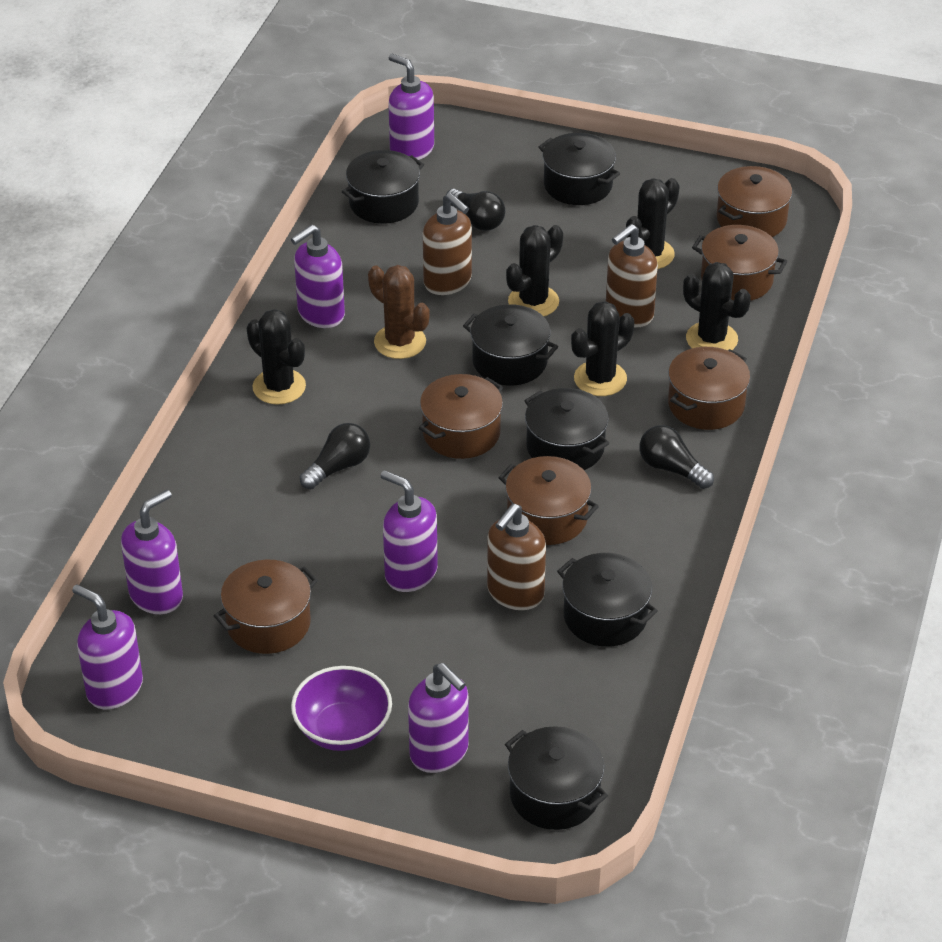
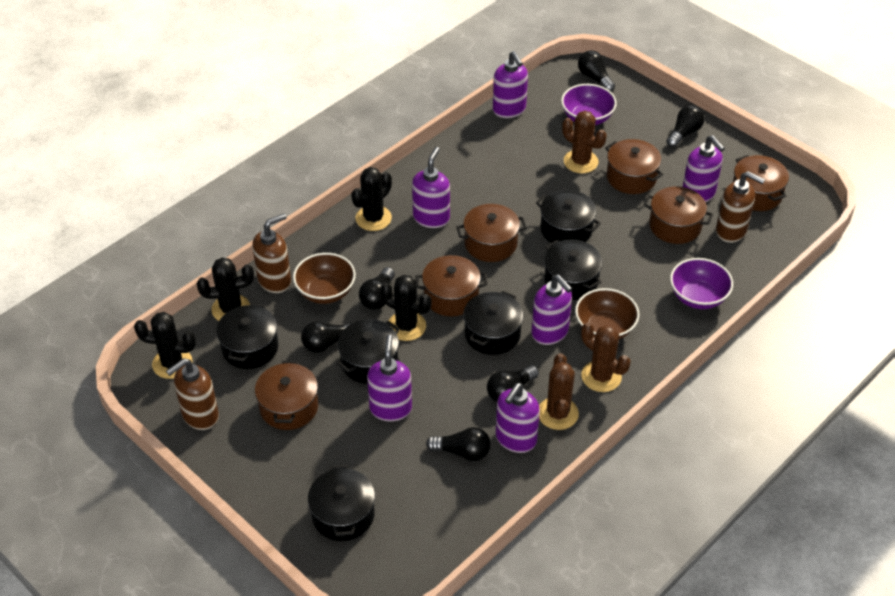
black cactus: [247,309,306,405] [506,225,563,316] [571,301,634,396] [626,178,680,269] [683,262,751,350] = 5 -> [134,312,196,379] [197,258,254,321] [351,167,392,231] [380,275,431,341] = 4
black light bulb: [300,423,370,489] [446,189,505,231] [639,425,714,489] = 3 -> [301,321,350,353] [359,267,395,310] [426,427,491,461] [487,365,539,402] [578,50,615,92] [666,105,705,148] = 6
brown bowl: none = 0 -> [293,253,356,304] [575,288,639,339] = 2
brown cactus: [368,265,430,359] = 1 -> [539,353,579,430] [562,111,606,173] [581,322,630,392] = 3
purple bowl: [291,666,392,751] = 1 -> [561,84,617,125] [670,258,733,309] = 2

